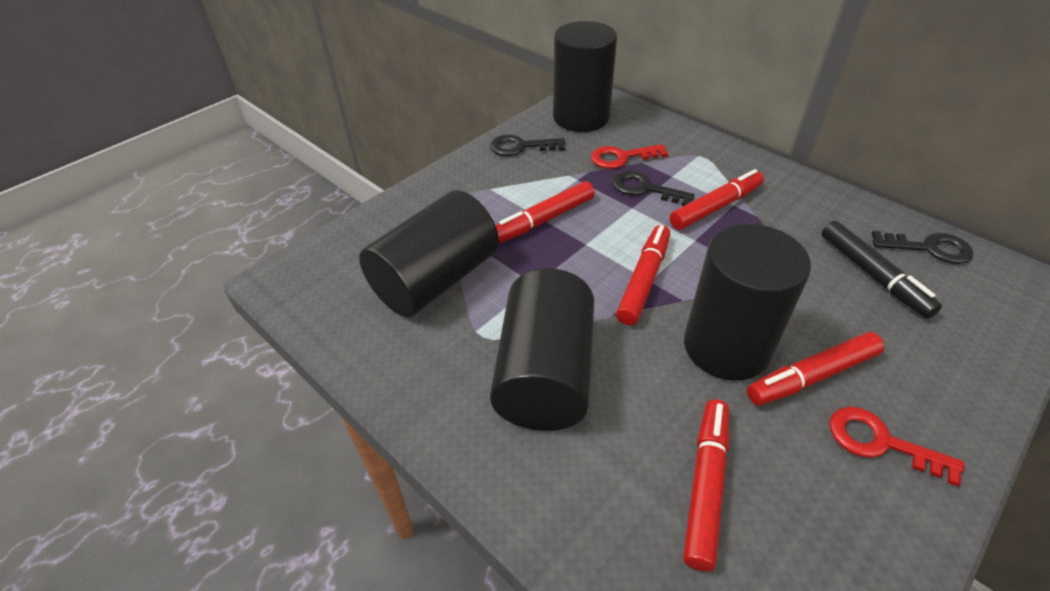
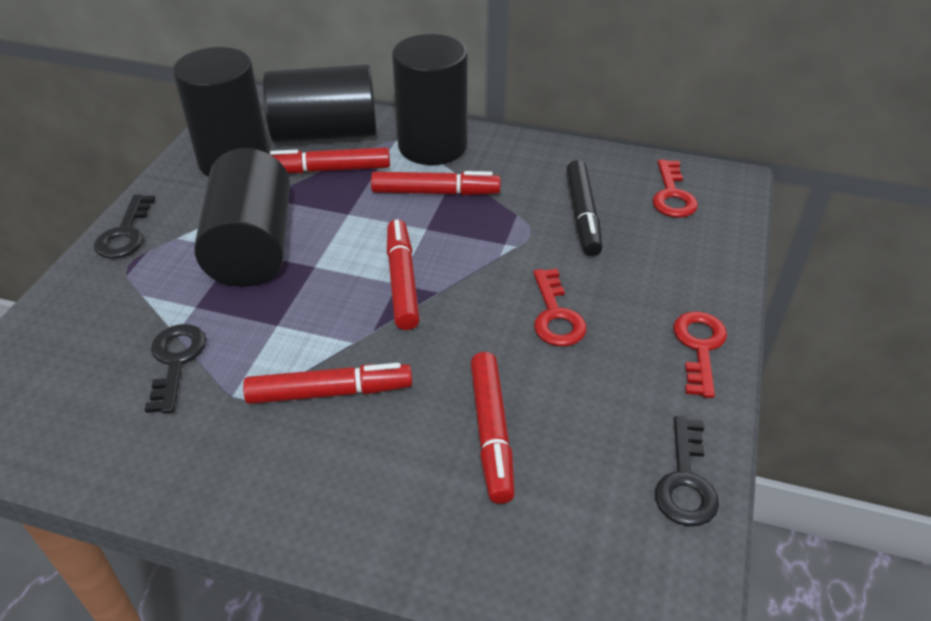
red key: [591,144,668,169] [830,407,964,487] = 2 -> [533,269,587,346] [652,160,698,218] [673,311,727,398] = 3

